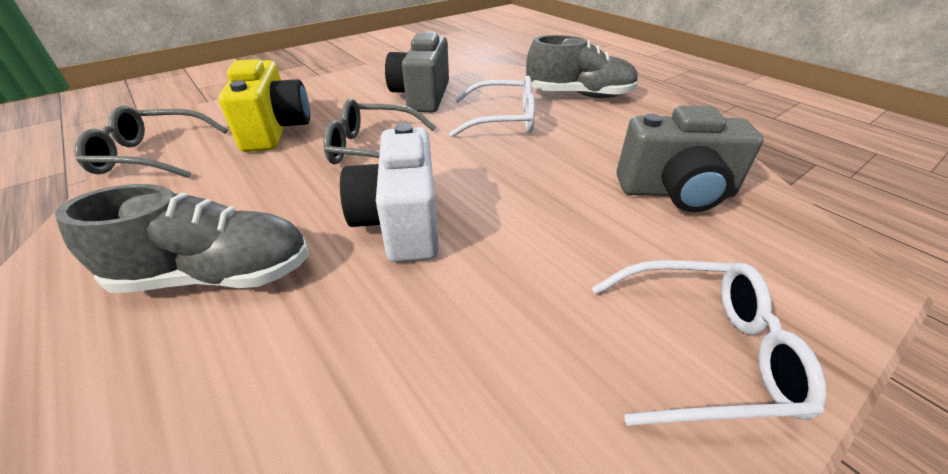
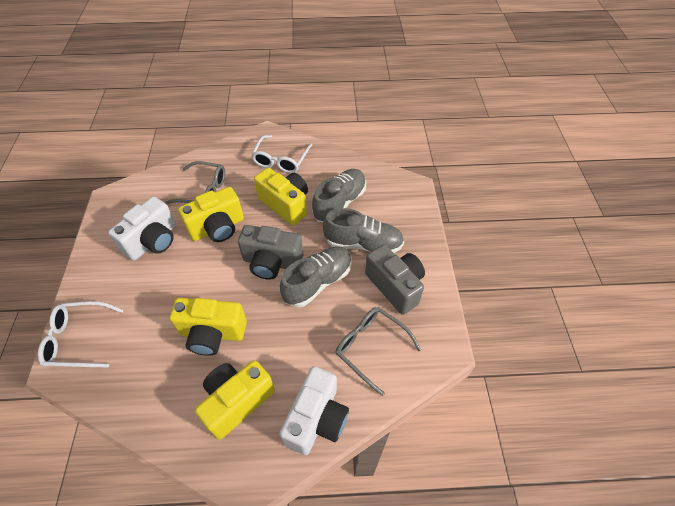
grey shoe: [54,184,309,293] [526,35,639,98] = 2 -> [280,246,352,307] [312,169,366,222] [323,208,404,253] = 3
white camera: [340,123,439,262] = 1 -> [108,196,176,261] [279,366,349,455] = 2
yellow camera: [218,59,310,152] = 1 -> [169,298,247,356] [178,187,244,242] [195,360,275,440] [254,168,308,226] = 4

